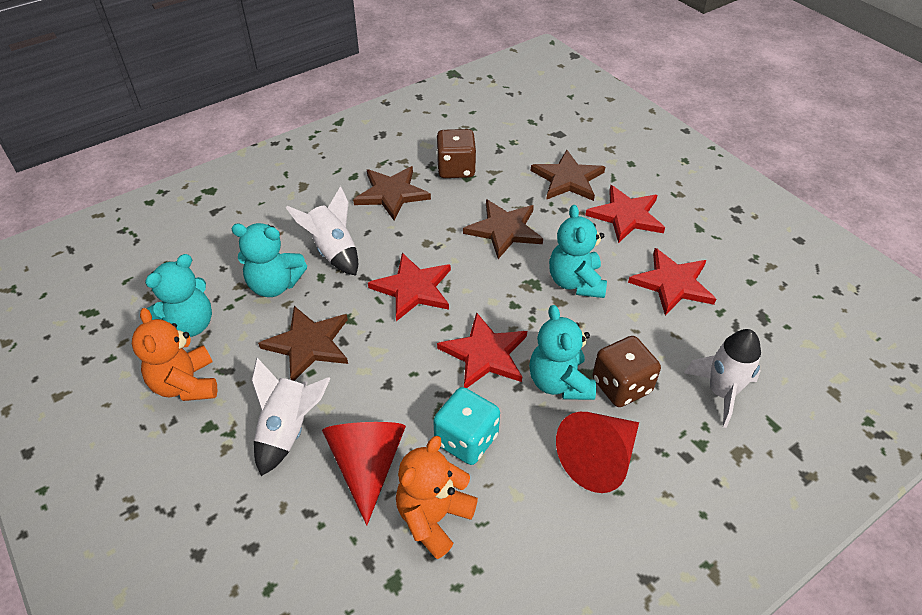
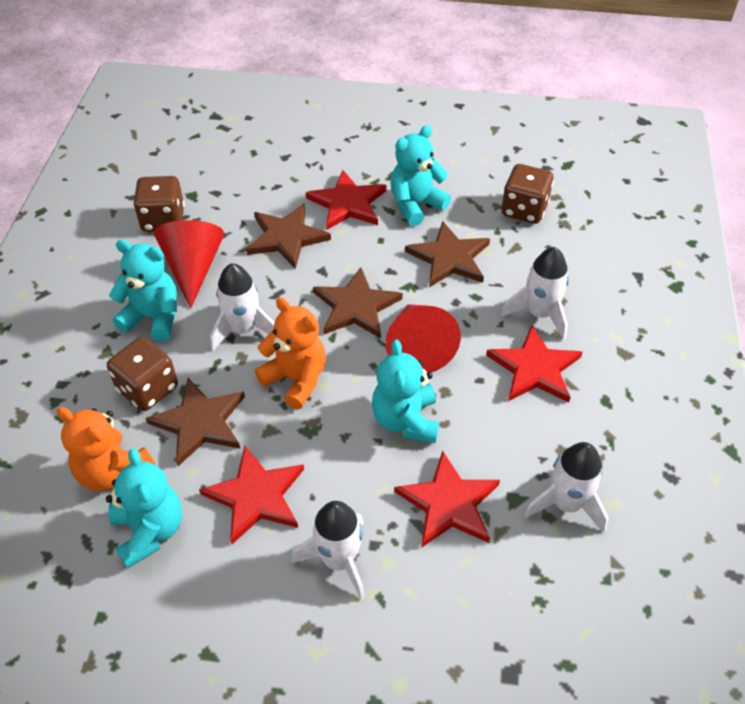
brown dice: [436,129,476,178] [592,336,661,407] = 2 -> [107,337,178,411] [133,176,185,232] [501,164,554,224] = 3
turquoise dice: [433,387,500,465] = 1 -> none = 0
white rocket: [251,358,331,476] [286,186,358,276] [684,329,761,428] = 3 -> [210,263,274,352] [291,501,365,600] [501,247,569,340] [524,442,609,533] = 4

